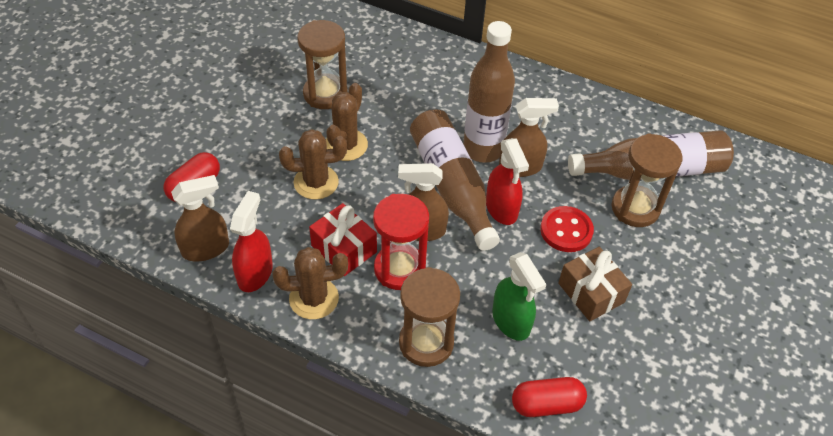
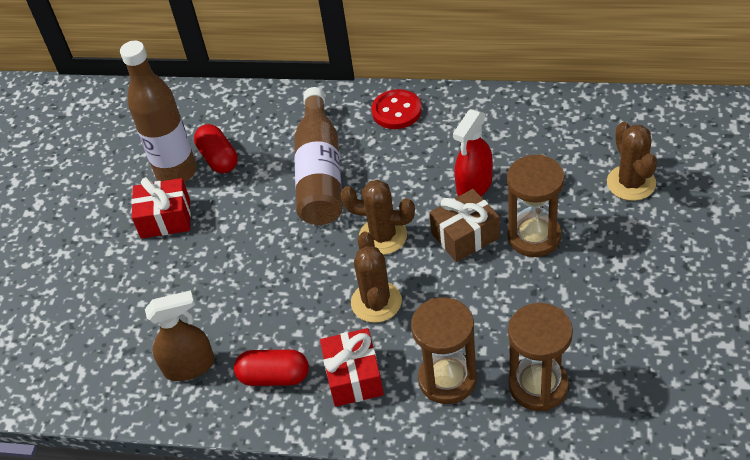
brown bottle: [410,109,500,251] [463,21,515,163] [568,130,734,180] = 3 -> [120,41,197,182] [294,87,342,225] = 2
brown spray bottle: [171,175,229,261] [398,163,449,241] [499,98,559,177] = 3 -> [145,290,214,381] = 1
green spray bottle: [492,252,546,341] = 1 -> none = 0
red gift: [309,203,377,276] = 1 -> [131,177,191,239] [320,328,384,407] = 2
red hourglass: [373,194,429,290] = 1 -> none = 0
red spray bottle: [230,191,273,292] [486,138,529,225] = 2 -> [453,109,493,196] = 1

